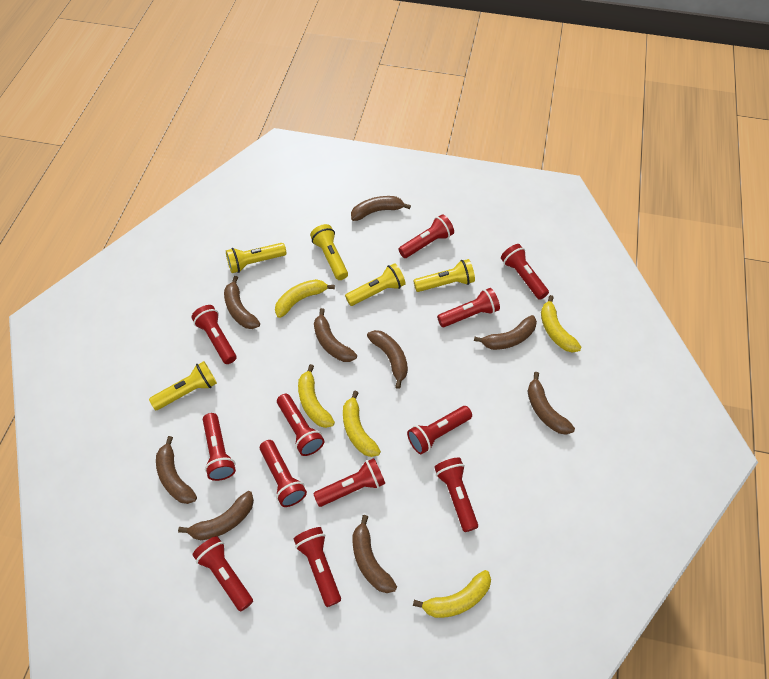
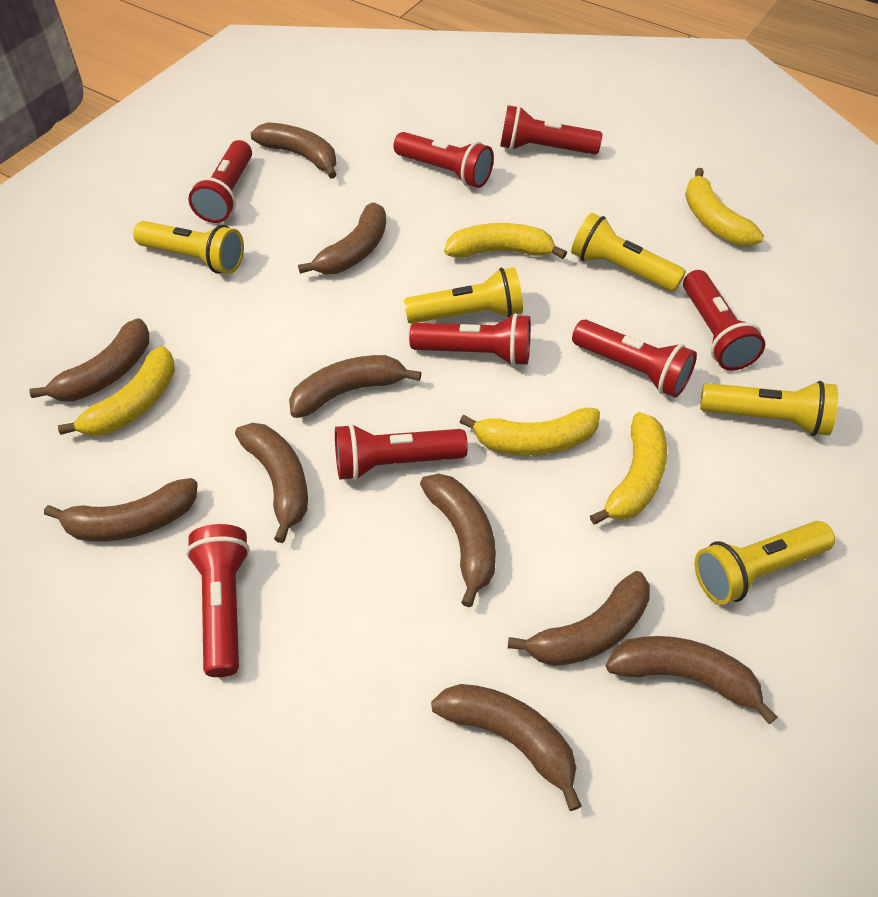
brown banana: [156,436,197,504] [178,491,254,540] [224,276,260,329] [314,308,357,362] [351,196,411,221] [352,515,397,593] [367,330,408,389] [474,315,537,350] [527,372,575,435] = 9 -> [29,318,149,401] [44,478,198,541] [235,423,308,543] [251,122,337,179] [289,355,421,418] [298,202,386,274] [420,474,496,607] [431,684,582,811] [508,571,650,666] [606,636,777,724] = 10
red flashlight: [192,305,236,364] [192,536,253,612] [203,413,236,481] [260,440,307,507] [277,394,324,456] [294,527,341,607] [313,458,385,507] [398,214,454,258] [407,406,472,454] [434,458,478,532] [437,288,500,327] [501,244,549,300] = 12 -> [186,524,250,677] [188,140,252,223] [335,423,468,481] [394,132,494,188] [409,313,531,366] [500,105,603,155] [572,319,697,397] [683,270,765,371] = 8

